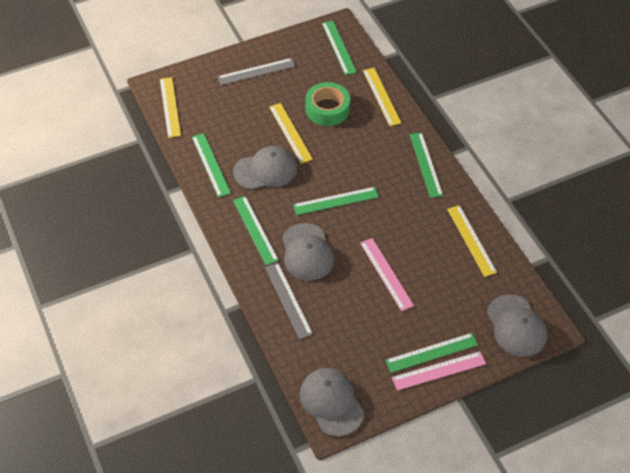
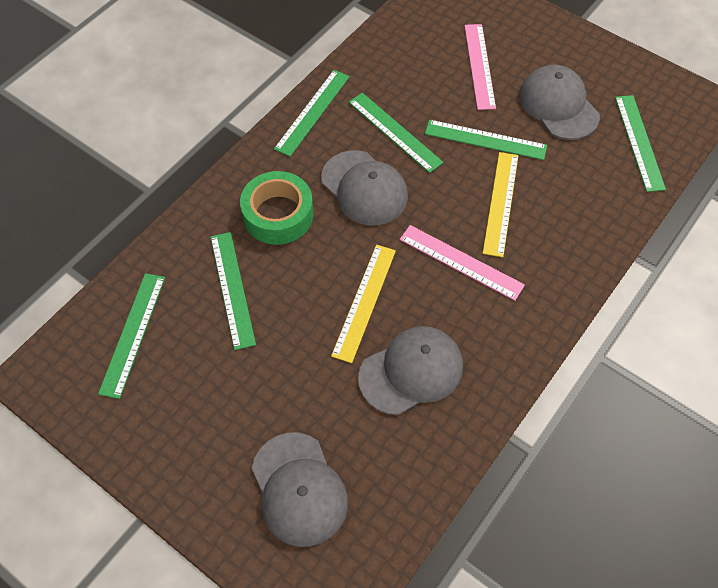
grey ruler: [218,58,295,85] [265,263,313,339] = 2 -> none = 0
yellow ruler: [160,77,181,138] [269,103,313,163] [363,68,401,126] [447,205,497,277] = 4 -> [331,245,396,363] [483,152,518,257] = 2

